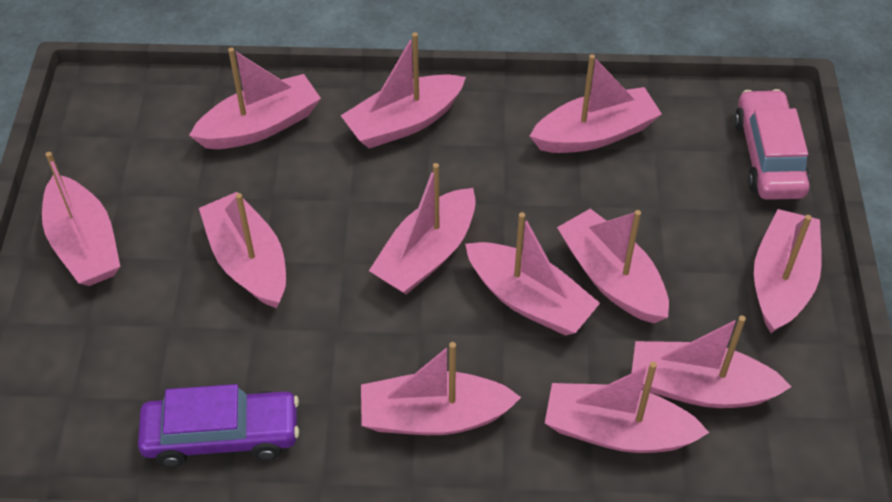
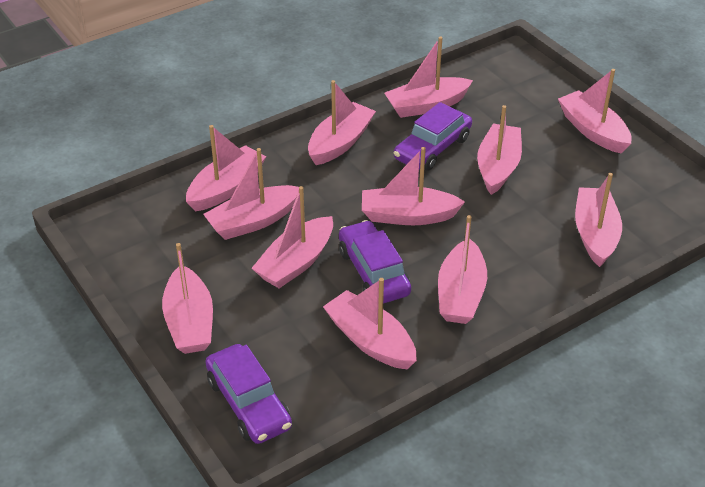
pink car: [734,89,810,200] = 1 -> none = 0
purple car: [138,384,299,467] = 1 -> [205,344,292,444] [339,220,411,304] [393,102,472,170] = 3

